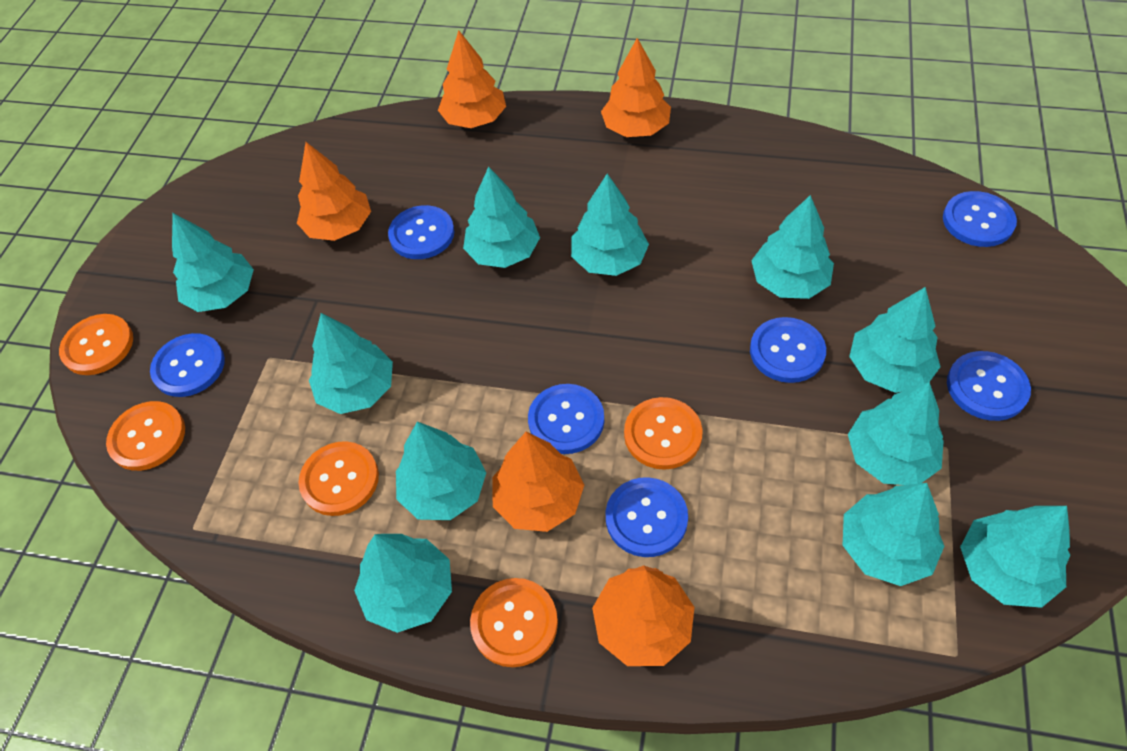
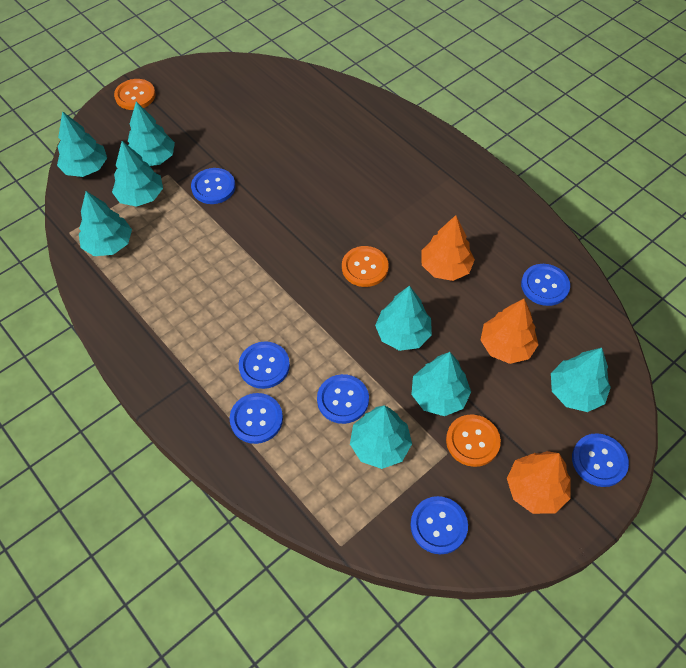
orange button: [59,314,133,375] [106,401,185,471] [298,441,379,516] [470,578,558,667] [624,397,703,470] = 5 -> [114,79,156,110] [342,246,389,287] [446,415,501,467] = 3
orange tree: [297,142,371,241] [438,30,506,128] [492,432,584,532] [592,565,694,666] [601,38,671,137] = 5 -> [422,215,475,281] [480,299,539,364] [507,451,571,514] = 3
turquoise tree: [172,213,254,312] [309,313,393,414] [354,534,452,633] [396,422,486,520] [463,166,540,268] [571,174,649,276] [751,195,834,299] [843,483,944,586] [848,382,944,485] [849,287,941,393] [960,506,1070,608] = 11 -> [57,111,107,177] [79,191,132,256] [112,141,163,207] [128,102,175,166] [350,405,412,469] [375,286,432,351] [411,352,471,416] [551,348,611,412] = 8

